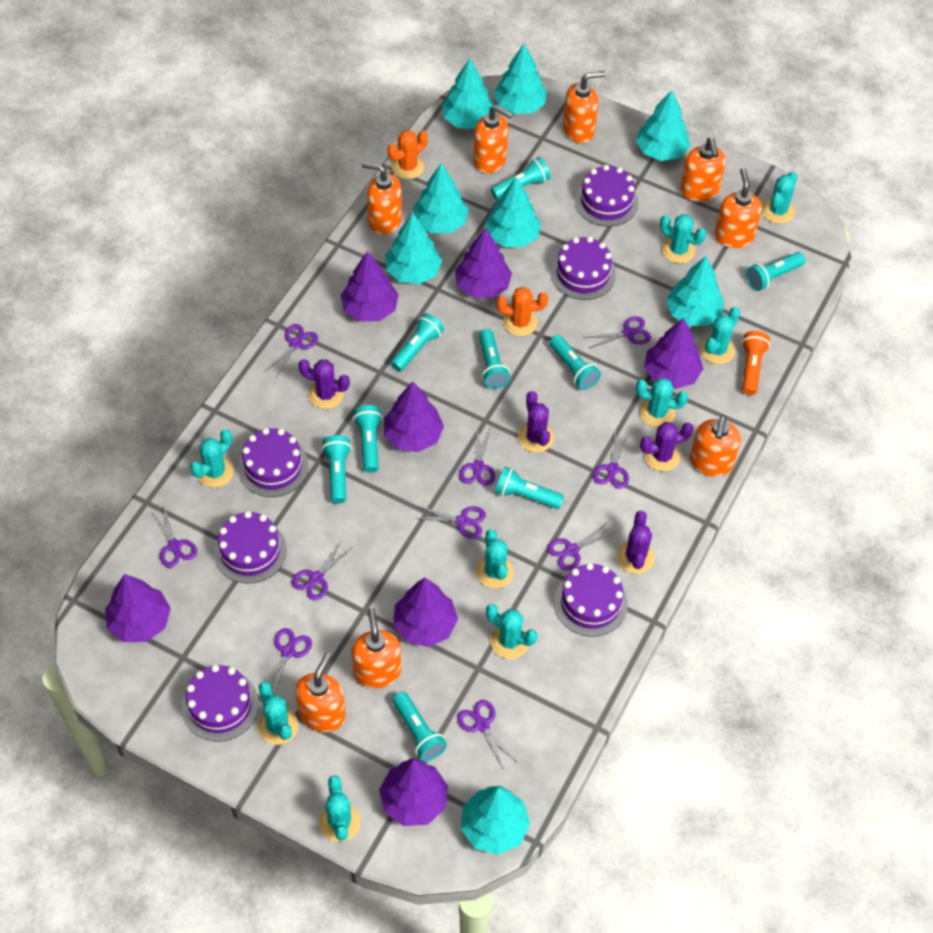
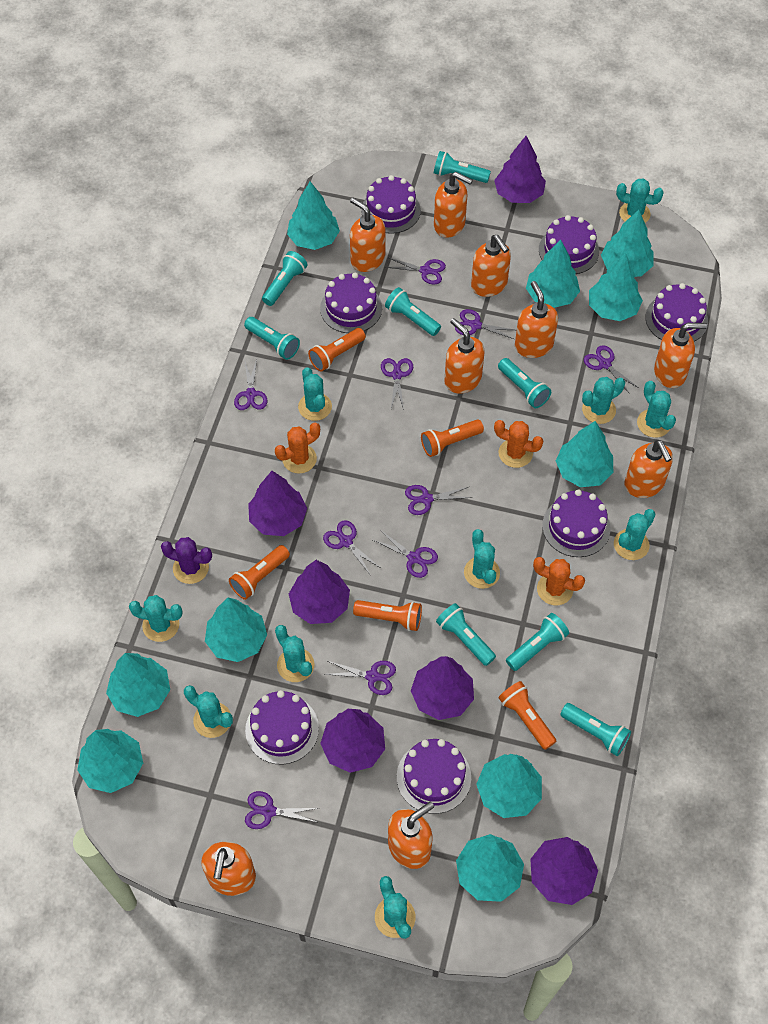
orange cactus: [387,130,428,179] [496,287,548,336] = 2 -> [275,423,320,474] [494,420,543,468] [533,557,585,605] = 3
orange flashlight: [742,331,770,395] = 1 -> [229,545,290,600] [308,328,366,371] [353,600,422,631] [421,419,484,457] [499,681,556,750] = 5
orange soap dispenser: [295,653,346,732] [352,608,401,688] [362,162,402,235] [473,105,513,174] [563,71,605,143] [680,138,726,202] [690,415,741,477] [714,167,762,248] = 8 -> [201,842,256,896] [350,198,385,272] [388,802,434,869] [434,172,473,237] [445,318,485,393] [471,235,511,297] [515,281,558,358] [624,440,673,498] [654,323,707,388] = 9
purple cactus: [298,359,350,409] [518,391,554,453] [617,511,655,574] [640,422,693,472] = 4 -> [161,537,212,584] = 1
purple cake: [182,665,259,741] [214,511,287,584] [238,428,309,497] [551,237,616,300] [554,563,628,637] [575,165,638,227] = 6 -> [245,690,319,765] [320,273,382,333] [361,175,421,234] [397,739,471,814] [539,215,599,274] [542,489,610,557] [645,283,708,341] = 7
purple tree: [105,574,171,642] [341,251,399,322] [379,758,448,826] [384,381,444,452] [393,578,458,647] [455,227,512,298] [644,318,703,389] = 7 -> [248,471,307,536] [289,560,350,624] [320,709,385,773] [411,656,474,720] [494,136,546,203] [530,837,598,905] = 6
turquoise cactus: [190,429,234,488] [258,681,298,745] [319,775,361,842] [476,529,514,589] [486,604,537,659] [636,378,688,427] [660,214,706,263] [700,307,740,364] [762,171,797,224] = 9 -> [129,595,183,642] [184,685,233,738] [275,625,314,682] [298,367,332,421] [375,876,416,939] [464,529,500,589] [582,377,625,424] [614,509,656,560] [616,178,664,223] [637,381,676,438] = 10
turquoise flashlight: [322,435,352,504] [353,405,382,473] [391,313,444,371] [392,692,447,761] [479,329,511,389] [491,157,551,200] [495,466,564,509] [549,335,601,390] [746,252,805,291] = 9 -> [244,317,300,360] [262,251,308,306] [385,287,441,336] [434,151,491,183] [436,603,496,666] [498,358,551,408] [506,613,569,671] [560,703,631,756] = 8
turquoise tree: [385,213,442,284] [413,163,469,233] [442,58,494,129] [461,786,530,855] [485,177,541,247] [494,44,547,114] [636,90,690,161] [666,256,724,326] = 8 -> [77,729,143,793] [106,653,170,717] [205,598,267,662] [287,182,340,250] [456,834,524,902] [476,754,542,818] [526,240,580,308] [556,421,613,487] [589,253,643,321] [601,210,654,277] = 10

